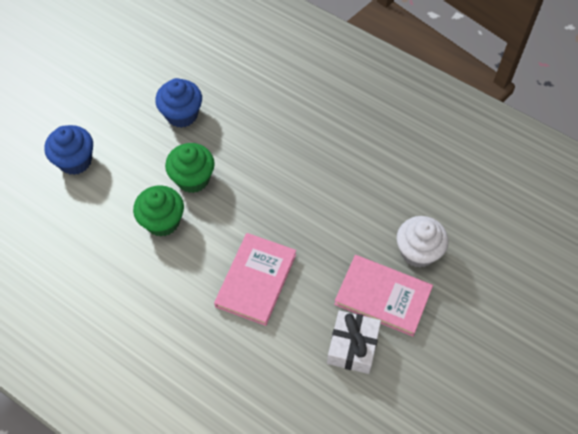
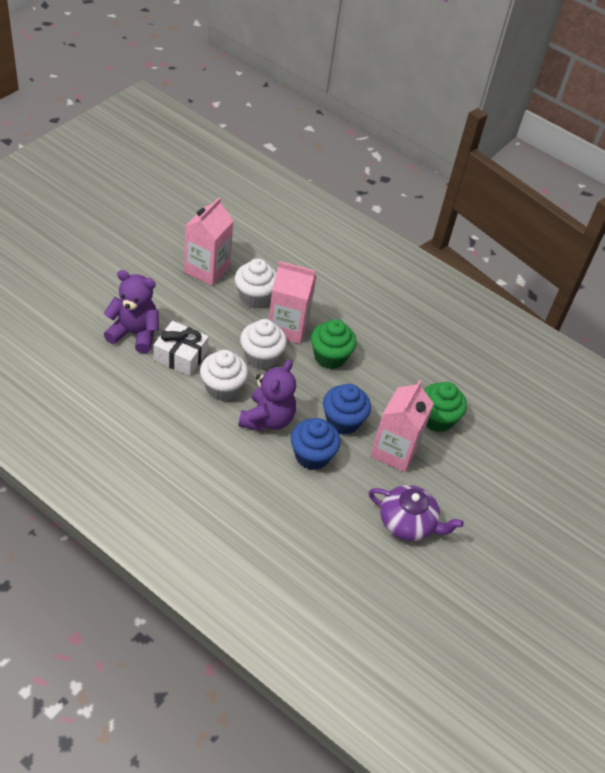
pink book: [214,233,296,326] [334,255,433,337] = 2 -> none = 0
pink carton: none = 0 -> [184,197,234,286] [269,261,317,344] [371,380,434,472] = 3
purple teapot: none = 0 -> [368,485,464,541] = 1
purple teddy bear: none = 0 -> [104,270,159,353] [238,360,296,431] = 2
white cupcake: [397,216,448,268] = 1 -> [200,350,248,401] [235,259,277,308] [240,319,287,370] = 3

